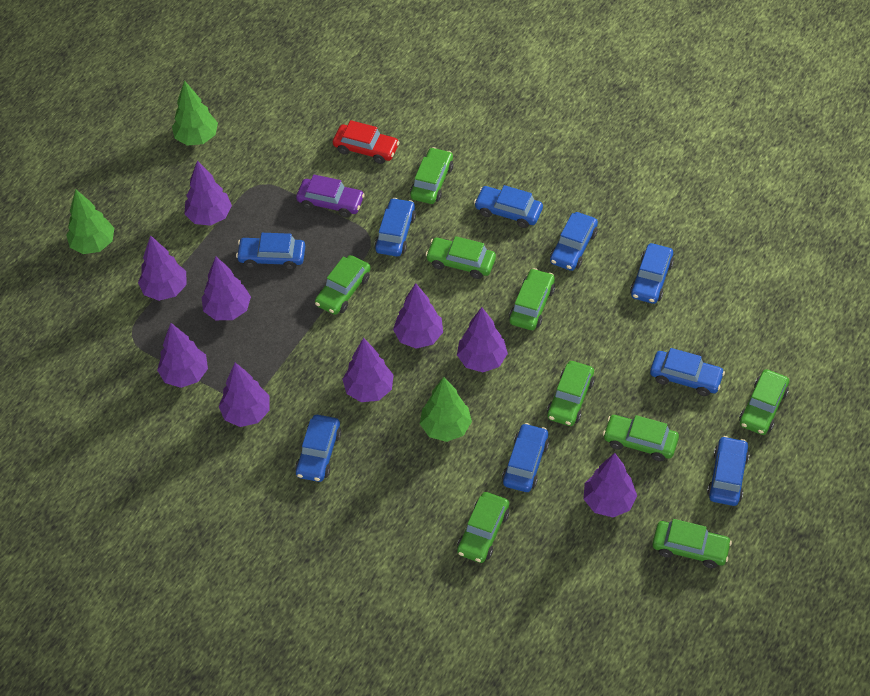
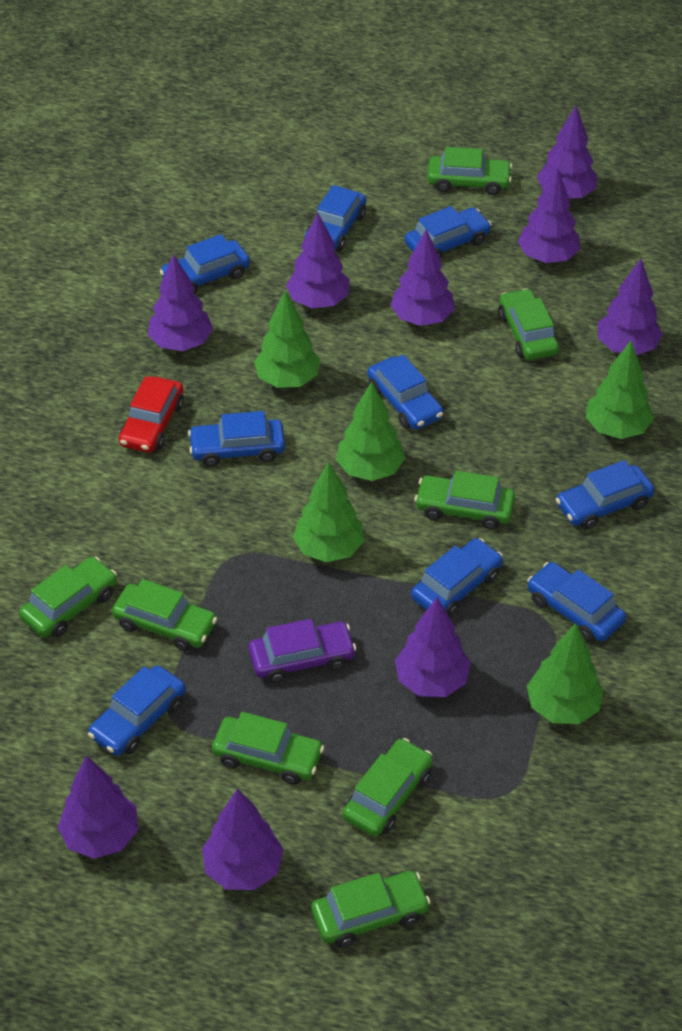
green car: [315,255,371,315] [410,147,454,204] [426,236,496,279] [457,492,509,563] [509,268,555,330] [547,361,595,426] [603,415,679,461] [652,519,732,568] [739,369,789,435] = 9 -> [19,557,117,638] [112,579,217,651] [212,712,324,785] [311,871,431,947] [343,738,433,837] [414,471,515,530] [427,147,512,195] [498,288,559,360] = 8
green tree: [66,190,114,254] [172,80,218,146] [420,377,472,442] = 3 -> [254,291,320,388] [293,462,364,562] [336,382,405,481] [527,624,603,724] [586,341,654,439] = 5

